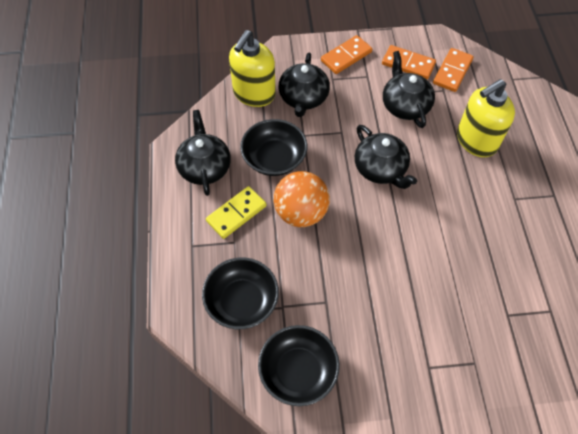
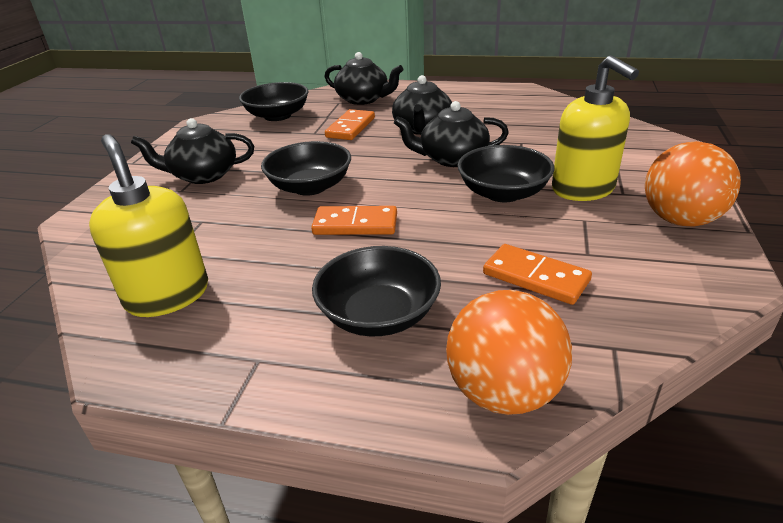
black bowl: [202,257,279,329] [240,119,307,176] [258,325,340,406] = 3 -> [239,82,309,121] [261,141,351,196] [312,246,441,336] [458,145,555,202] = 4
orange ball: [274,171,330,227] = 1 -> [446,290,572,415] [645,141,741,227] = 2
yellow domino: [206,186,266,239] = 1 -> none = 0

